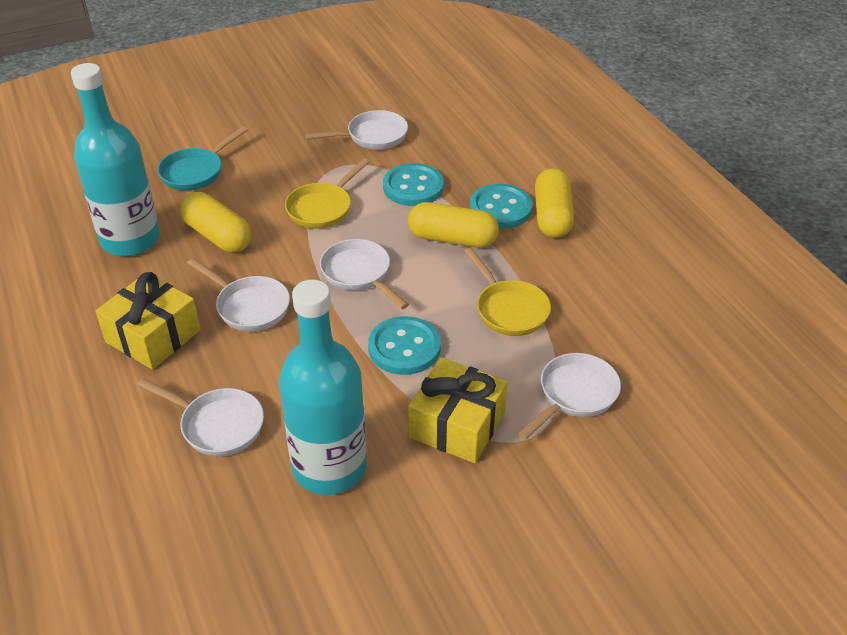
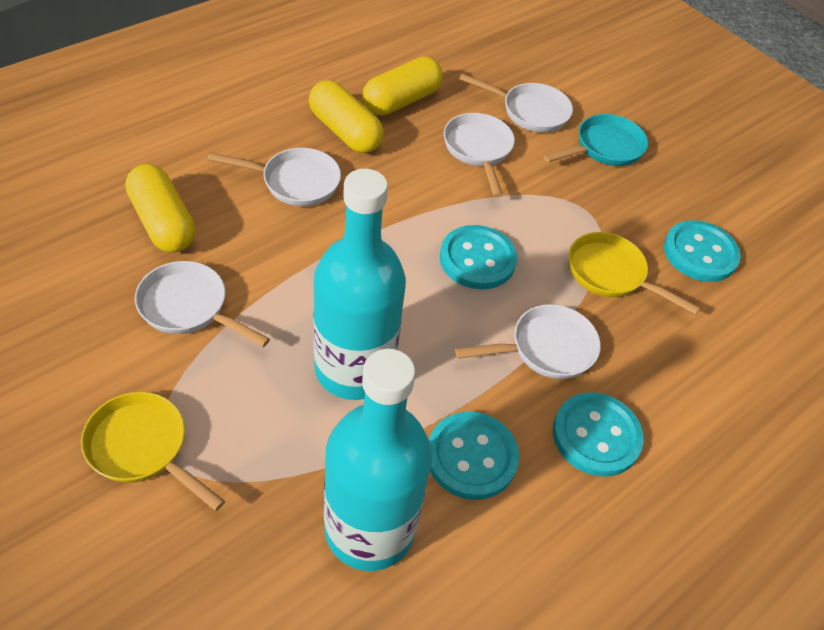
turquoise button: [368,316,441,375] [383,163,444,206] [470,184,533,229] = 3 -> [429,412,519,500] [440,225,517,289] [553,392,644,477] [664,220,741,282] = 4
yellow gift: [95,272,201,370] [408,357,508,463] = 2 -> none = 0

